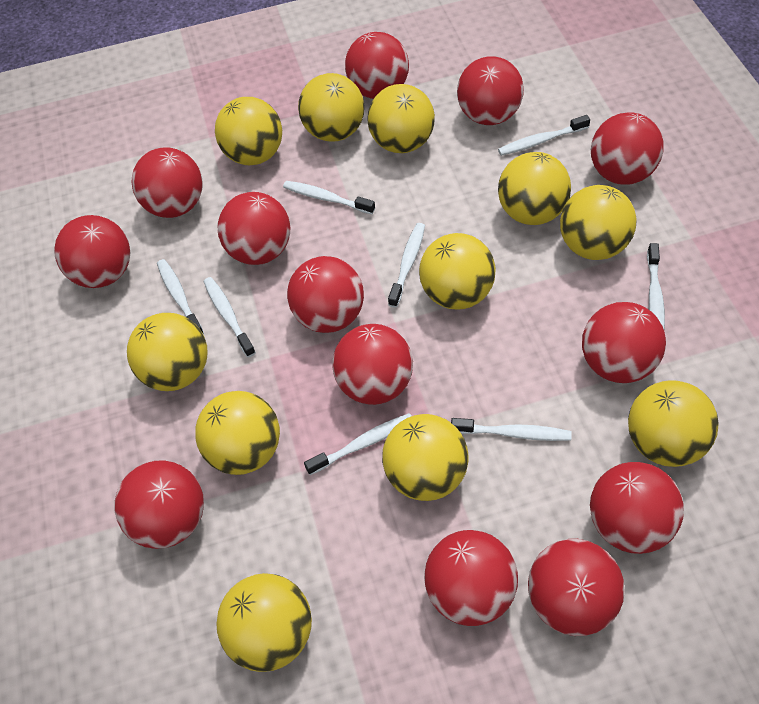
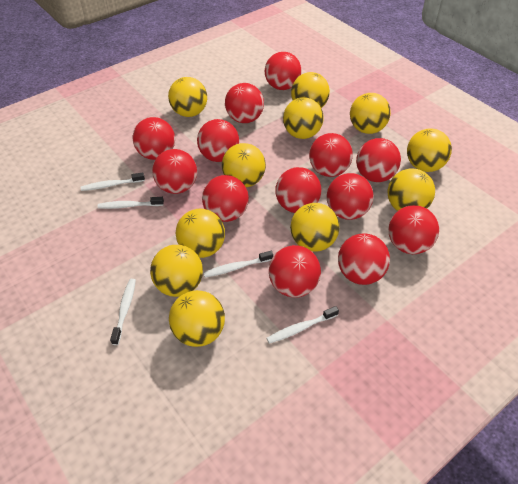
white toothbrush: [157,259,204,334] [204,277,256,357] [283,181,375,214] [304,413,411,475] [388,223,425,308] [451,418,572,441] [498,115,590,156] [647,243,665,329] = 8 -> [81,172,145,191] [98,197,164,209] [110,279,136,345] [203,251,273,278] [266,306,339,344] = 5

